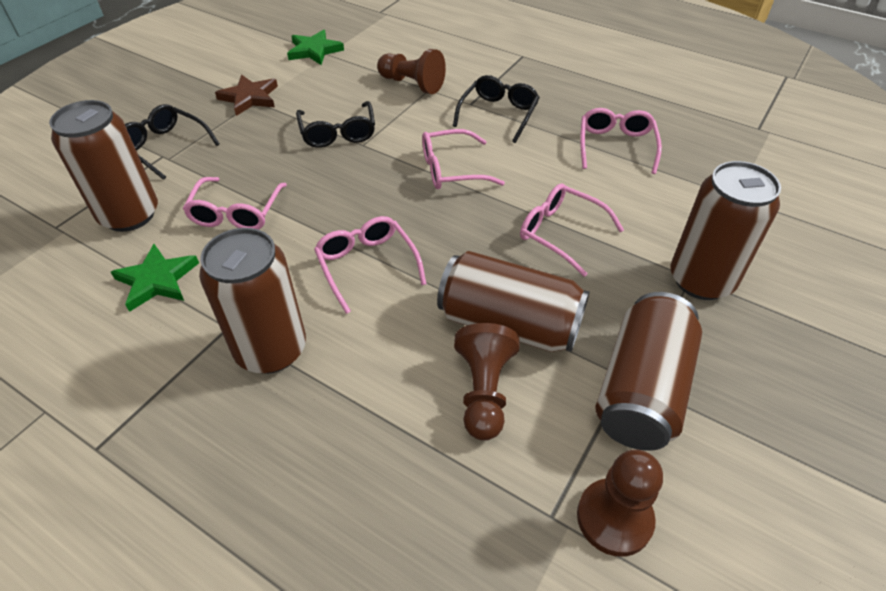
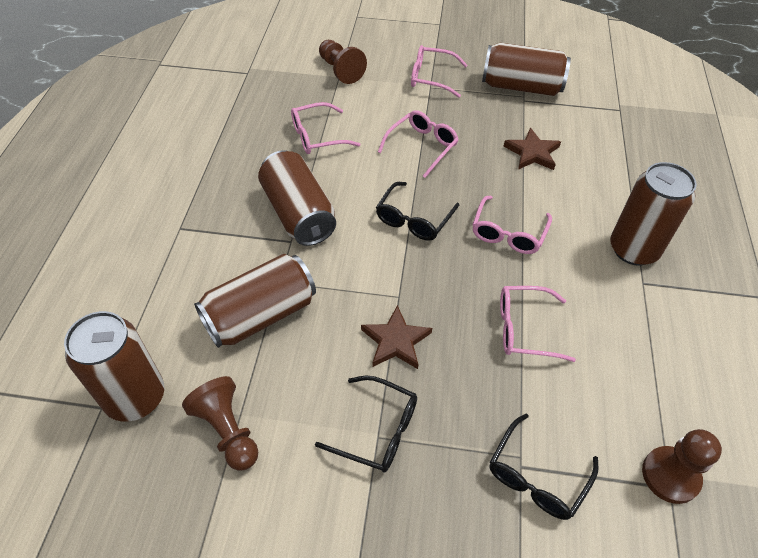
brown star: [215,75,278,116] = 1 -> [361,305,432,369] [504,128,561,170] = 2
green star: [111,244,199,312] [287,30,344,65] = 2 -> none = 0

